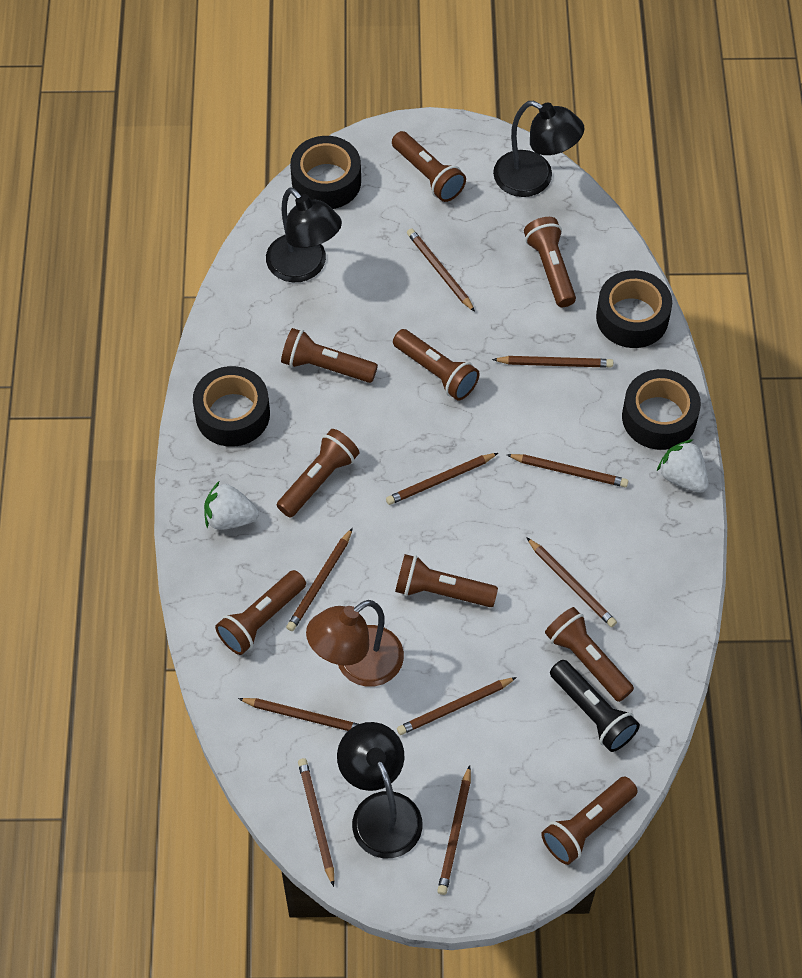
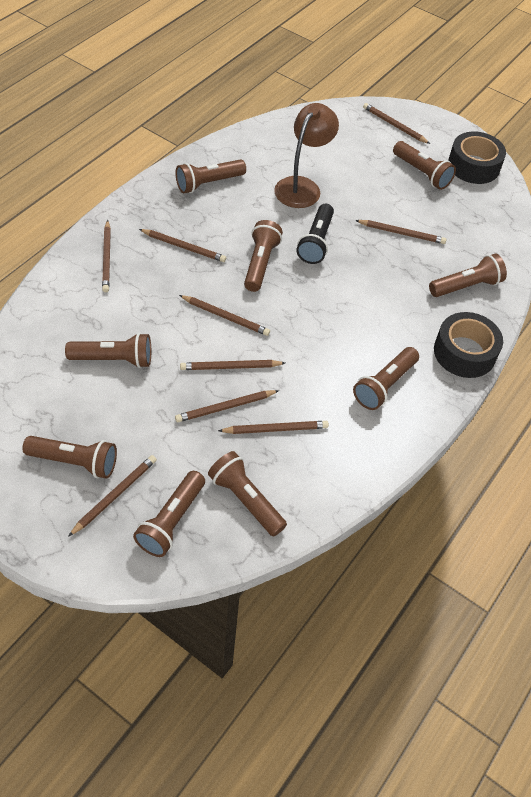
black lamp: [266,187,342,282] [337,722,423,858] [493,101,584,197] = 3 -> none = 0
black tape: [193,366,270,447] [290,136,361,209] [596,270,672,348] [622,369,701,450] = 4 -> [434,312,503,378] [448,132,506,184] = 2
brown pencil: [238,698,358,731] [286,528,353,631] [298,758,334,887] [386,453,498,505] [397,677,517,735] [407,228,475,312] [437,765,471,895] [492,356,613,368] [507,454,628,487] [526,537,617,627] = 10 -> [68,455,157,537] [102,220,111,292] [139,229,226,262] [175,390,279,422] [179,295,270,336] [180,360,285,370] [218,421,329,434] [355,220,447,244] [363,103,430,144] = 9
white strawberry: [204,481,259,530] [657,439,709,493] = 2 -> none = 0

